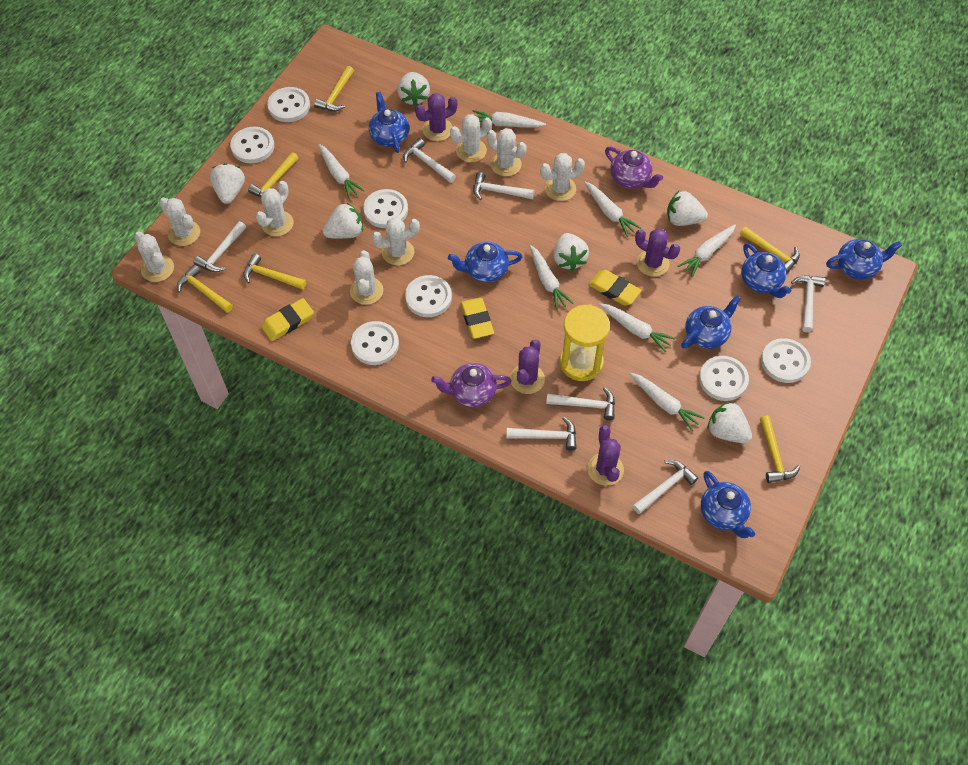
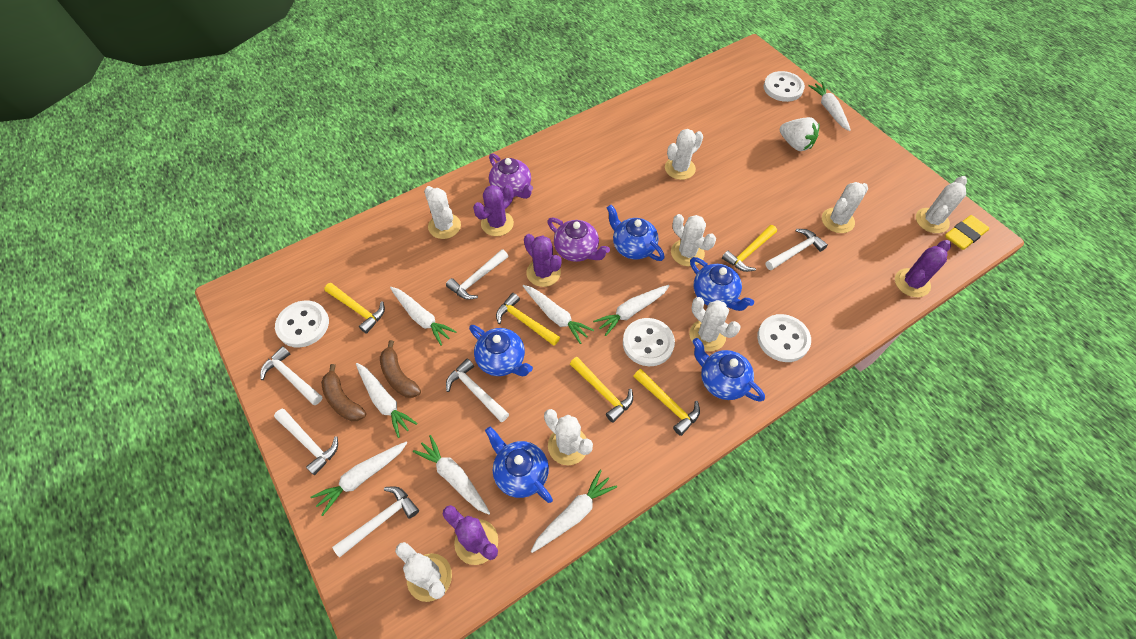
blue teapot: [368,92,409,153] [448,242,522,283] [681,296,741,349] [701,471,755,538] [741,243,791,298] [826,239,902,280] = 6 -> [469,325,533,376] [485,426,553,503] [607,205,665,261] [690,257,754,311] [692,338,765,402] = 5
brown banana: none = 0 -> [321,364,366,421] [380,340,421,398] = 2
white button: [230,127,274,163] [267,87,310,122] [351,321,399,365] [363,189,408,228] [405,275,452,317] [699,356,749,401] [761,338,811,383] = 7 -> [275,300,329,348] [623,318,675,366] [757,314,811,362] [764,71,805,102] = 4
white carrot: [318,144,365,199] [472,110,546,128] [530,245,574,310] [584,182,641,237] [599,303,675,352] [630,373,704,431] [678,225,736,277] = 7 -> [310,442,407,516] [356,363,418,438] [390,287,457,346] [413,435,490,515] [523,285,594,344] [531,469,617,553] [593,285,669,336] [808,82,851,131] = 8
white hammer: [193,221,246,272] [403,138,456,183] [473,172,535,200] [507,417,577,451] [546,387,615,421] [633,460,698,514] [791,276,825,332] = 7 -> [260,346,322,405] [274,409,338,475] [332,486,419,558] [446,249,508,300] [446,359,509,422] [766,229,828,270] = 6
white strawberry: [210,163,245,204] [323,202,363,239] [397,72,430,106] [553,233,589,271] [667,191,708,226] [707,401,752,443] = 6 -> [780,117,820,151] = 1
yellow eraser: [261,298,314,341] [460,297,494,339] [588,270,642,306] = 3 -> [945,215,989,250] = 1
yellow hammer: [177,264,233,312] [243,254,306,290] [248,152,298,197] [314,66,354,111] [740,227,800,274] [760,416,800,483] = 6 -> [324,283,385,334] [496,293,560,346] [570,357,633,423] [633,369,700,436] [722,225,777,272] = 5
yellow hourglass: [560,304,610,381] = 1 -> none = 0

